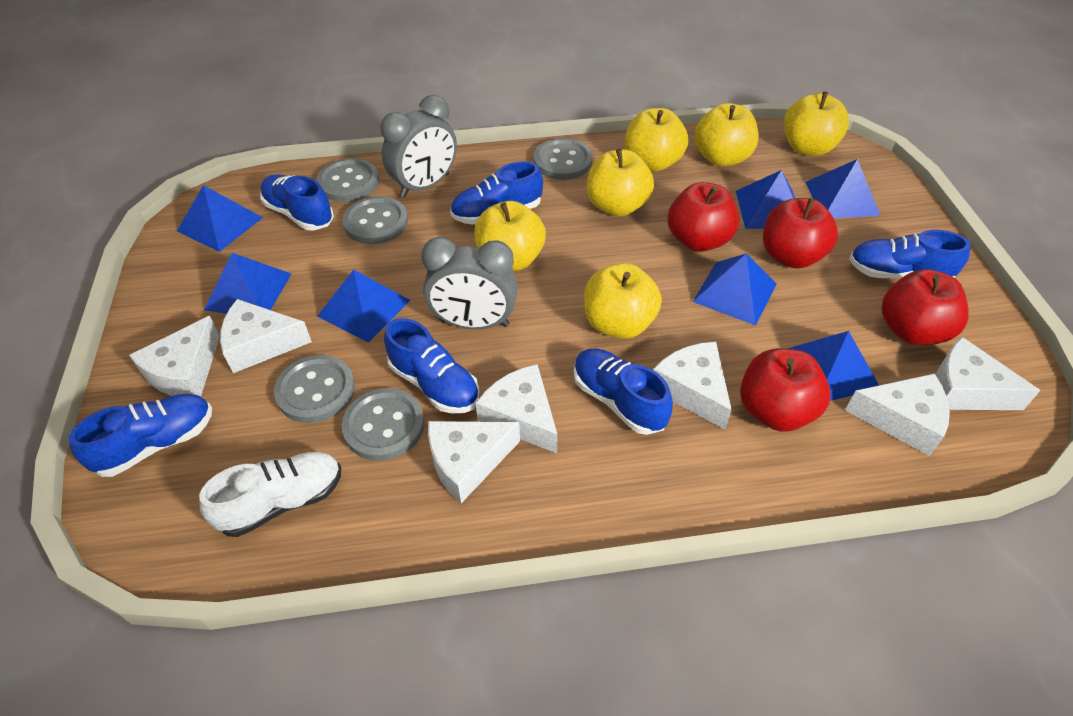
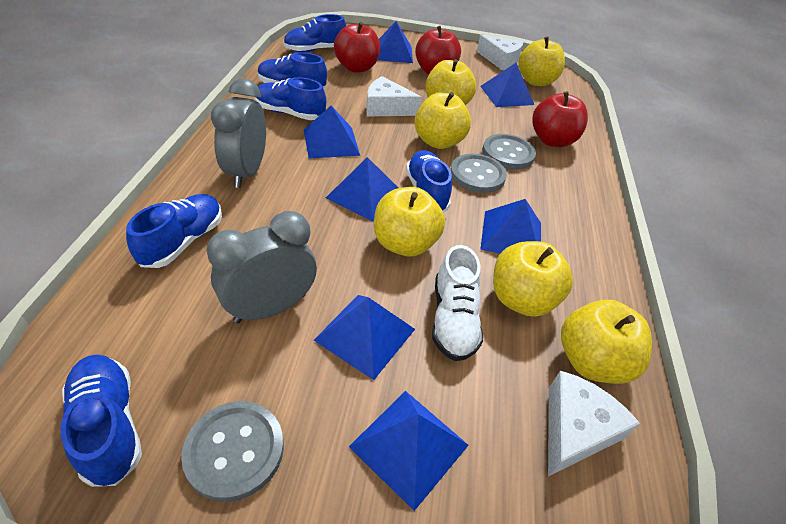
grey button: [274,355,355,423] [316,158,379,202] [342,196,408,244] [342,388,425,461] [534,138,593,180] = 5 -> [181,401,284,502] [450,154,507,193] [482,134,536,170] = 3
red apple: [667,182,739,252] [740,348,831,432] [763,198,838,269] [881,269,969,345] = 4 -> [334,22,380,73] [415,26,461,75] [532,91,588,147] = 3
white cheese: [129,316,220,397] [220,299,312,373] [428,421,520,503] [476,364,558,453] [653,342,732,429] [845,373,950,456] [935,337,1041,410] = 7 -> [366,76,421,117] [477,35,523,70] [548,371,640,476] = 3

